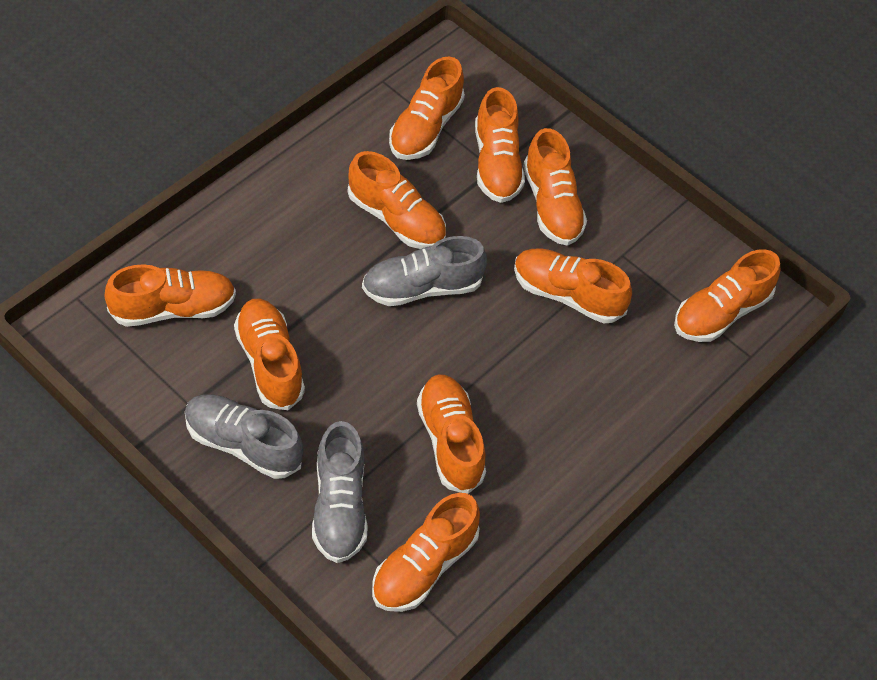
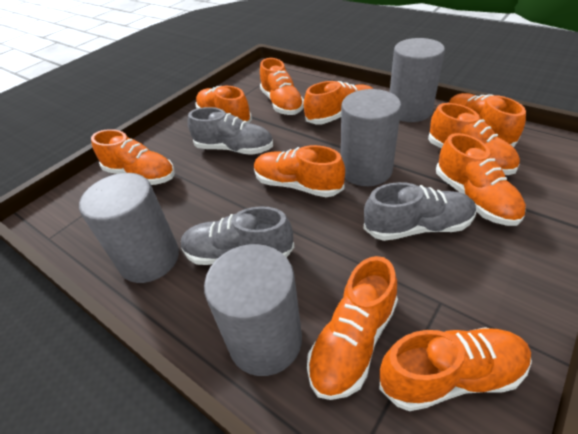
grey cylinder: none = 0 -> [79,173,179,283] [204,244,302,376] [341,89,401,186] [390,38,445,122] = 4

